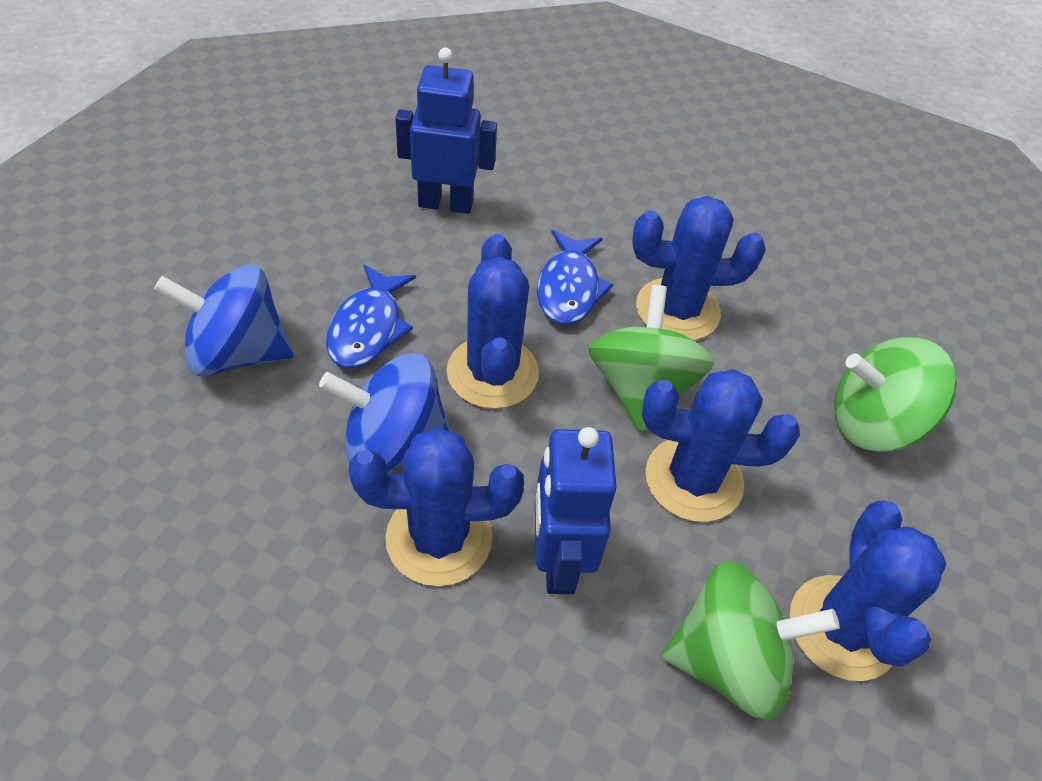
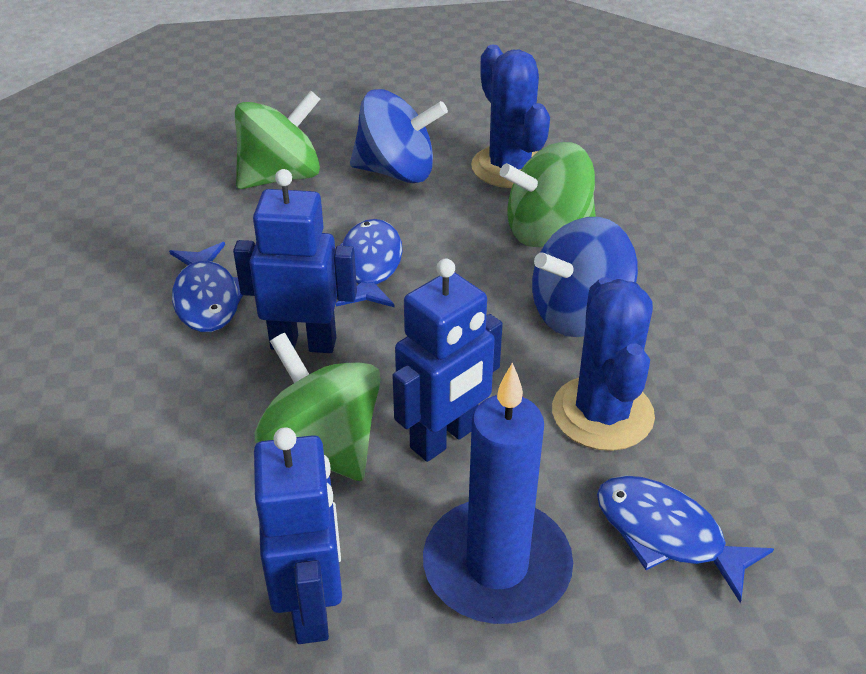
blue cactus: [349,427,524,586] [447,234,539,409] [632,196,766,340] [642,369,800,522] [790,501,946,681] = 5 -> [471,45,550,188] [552,277,655,451] = 2
blue candle: none = 0 -> [423,362,573,624] = 1
blue fish: [326,264,416,368] [537,230,613,325] = 2 -> [169,242,243,332] [336,219,403,308] [597,475,774,603] = 3
blue robot: [395,47,497,214] [535,427,617,594] = 2 -> [233,169,357,353] [254,427,342,644] [392,259,503,462] = 3

